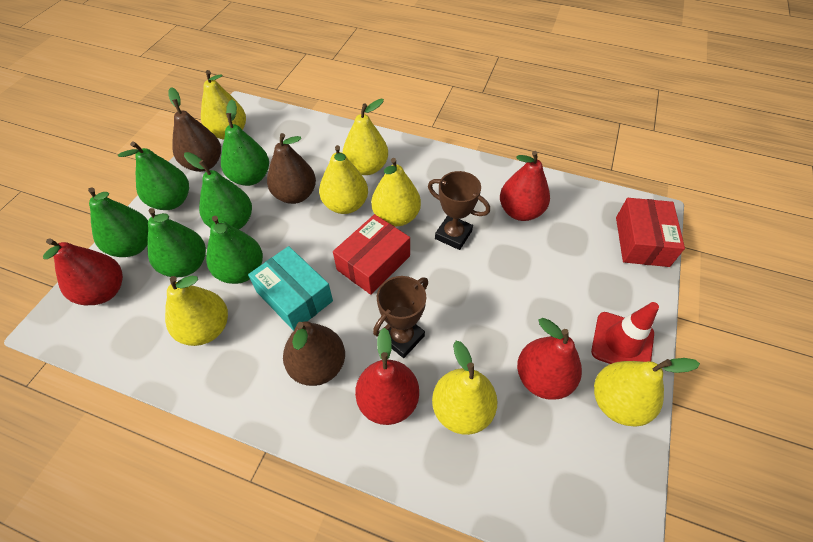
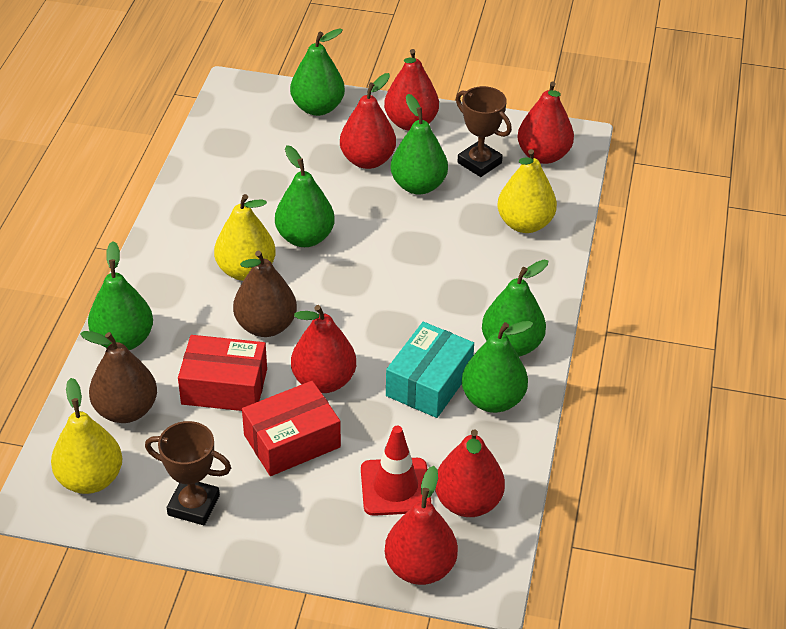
brown pear: [168,87,221,172] [267,133,316,204] [283,321,345,386] = 3 -> [80,331,157,423] [233,251,297,337] = 2
red pear: [43,238,123,305] [355,328,419,425] [500,151,550,221] [517,318,582,400] = 4 -> [291,305,356,393] [340,73,396,169] [384,49,439,131] [385,466,458,585] [435,429,505,517] [517,81,574,164] = 6
yellow pear: [165,276,228,346] [201,70,246,139] [319,145,368,214] [343,99,388,175] [371,158,421,226] [432,341,497,435] [594,358,700,427] = 7 -> [51,378,122,494] [214,194,276,281] [498,149,557,233] = 3

